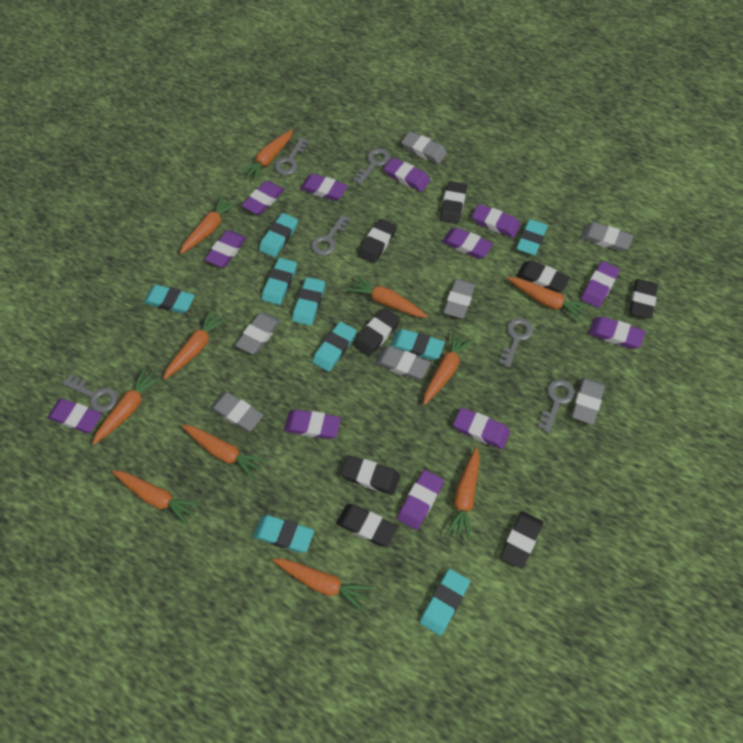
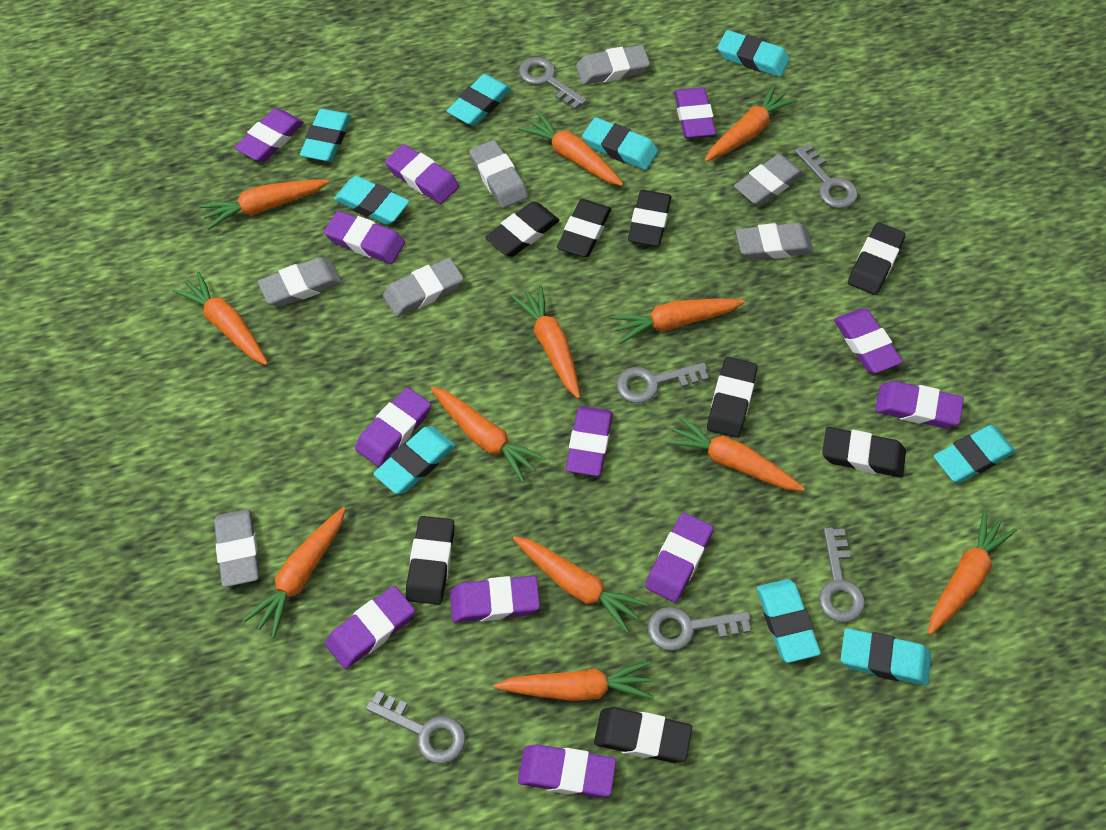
orange carrot: [92,368,162,445] [112,470,200,525] [163,309,227,380] [180,195,238,254] [182,425,267,480] [239,130,293,182] [273,559,372,612] [346,275,428,317] [423,330,474,405] [446,447,480,541] [507,277,590,321] = 11 -> [172,272,268,365] [200,179,329,230] [243,507,346,638] [431,386,546,483] [494,661,654,701] [511,285,580,399] [513,536,648,633] [518,111,623,186] [610,299,745,344] [665,416,805,491] [705,84,798,162] [928,511,1017,635] = 12

